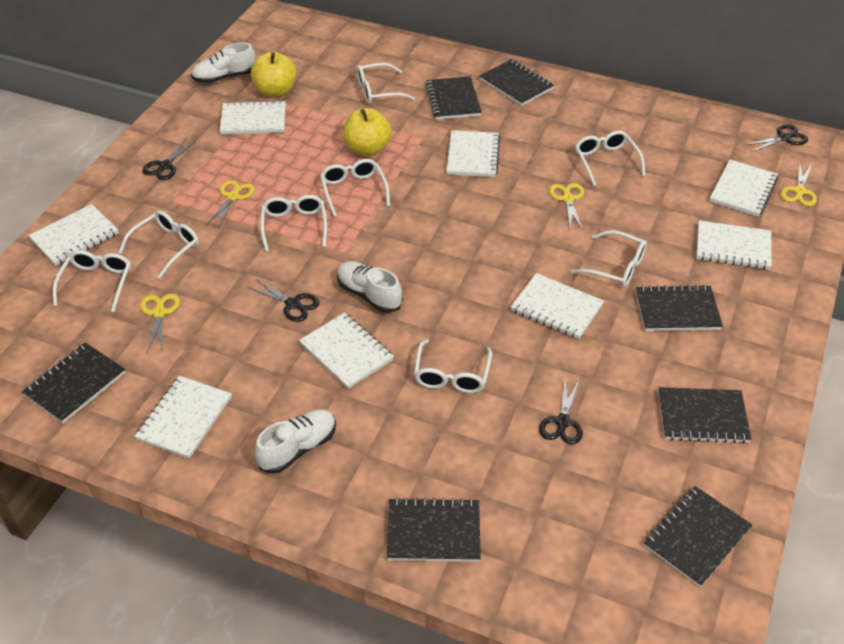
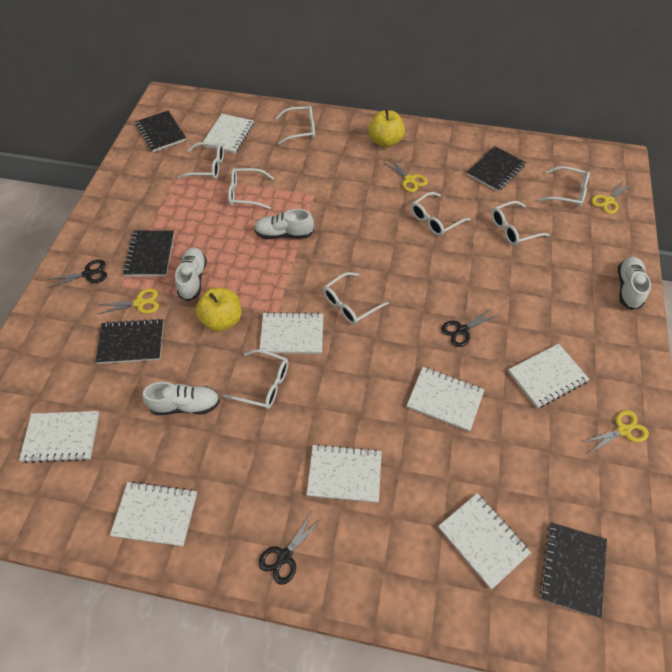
black notebook: [22,342,126,423] [387,497,481,562] [425,76,482,120] [480,59,554,106] [636,284,723,331] [644,486,752,587] [658,387,751,443] = 7 -> [95,318,164,364] [123,230,174,276] [135,111,186,152] [467,146,526,192] [540,522,607,618] = 5
black scissors: [142,139,196,180] [247,279,320,322] [539,380,583,445] [745,124,808,153] = 4 -> [46,260,107,288] [259,513,323,585] [441,308,498,347] = 3
white shoe: [191,43,256,83] [255,409,336,474] [337,261,403,313] = 3 -> [142,382,220,415] [175,247,207,301] [254,209,314,239] [618,257,651,310] = 4

